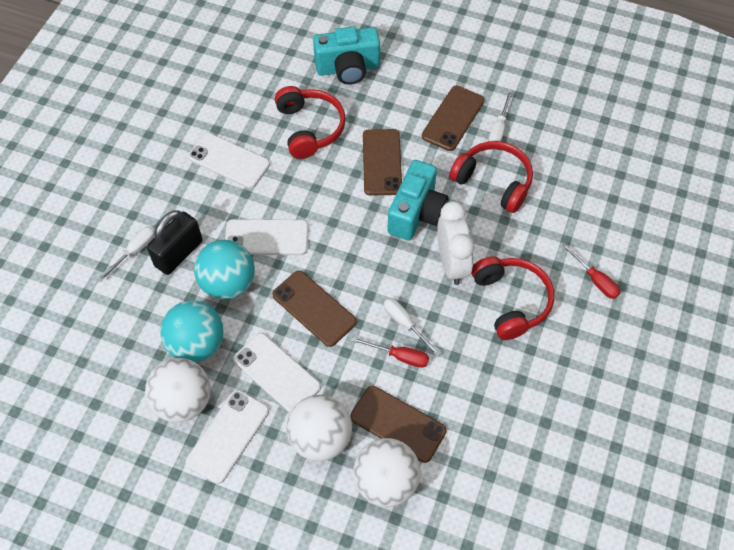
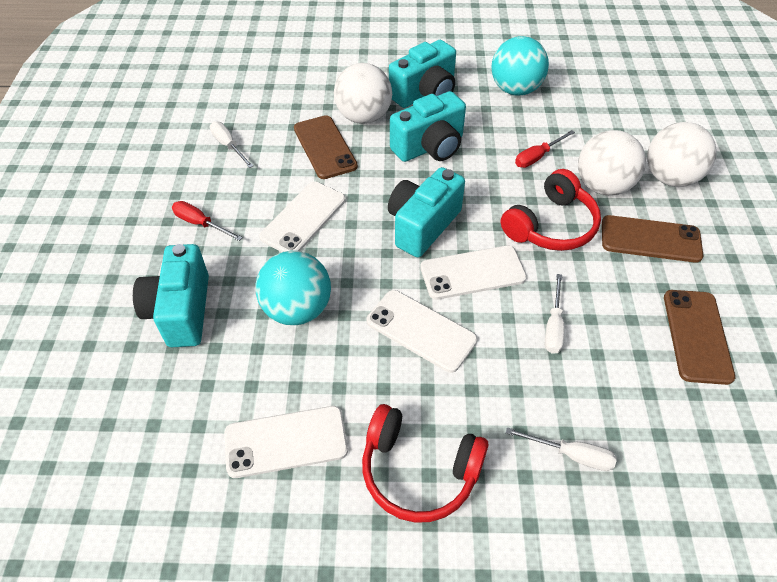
black padlock: [147,210,202,275] = 1 -> none = 0
brown phone: [272,271,357,347] [350,386,447,463] [363,129,402,196] [422,86,485,151] = 4 -> [294,115,358,179] [602,215,703,263] [664,290,735,385] = 3
red headphones: [275,86,346,159] [449,141,533,213] [471,256,554,340] = 3 -> [362,404,489,523] [501,169,601,251] = 2
turquoise camera: [313,26,380,85] [387,160,448,240] = 2 -> [133,244,209,347] [388,167,465,257] [389,40,456,108] [390,91,466,162] = 4
white clock: [437,201,475,285] = 1 -> none = 0

